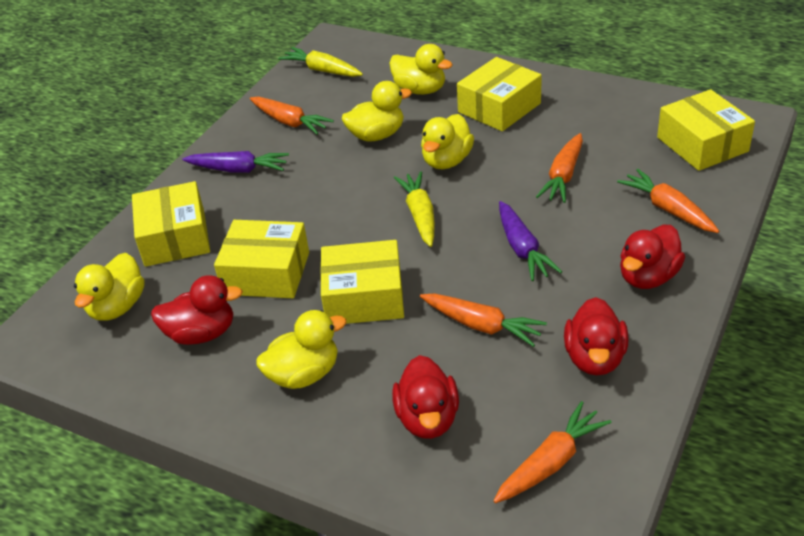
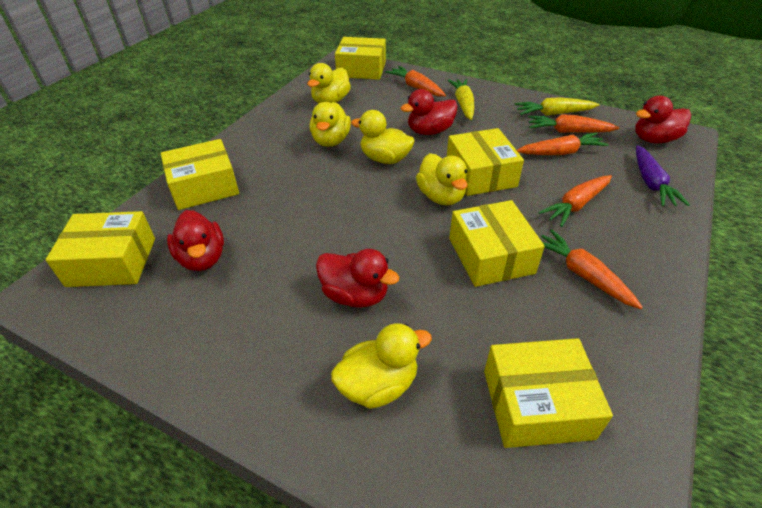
purple carrot: [182,151,289,173] [499,201,562,281] = 2 -> [636,145,690,207] = 1
yellow box: [132,181,210,267] [214,220,309,298] [320,240,404,324] [457,57,542,131] [657,89,755,171] = 5 -> [46,211,155,287] [161,139,239,210] [335,37,386,80] [447,128,524,196] [449,200,545,287] [484,338,613,448] = 6

